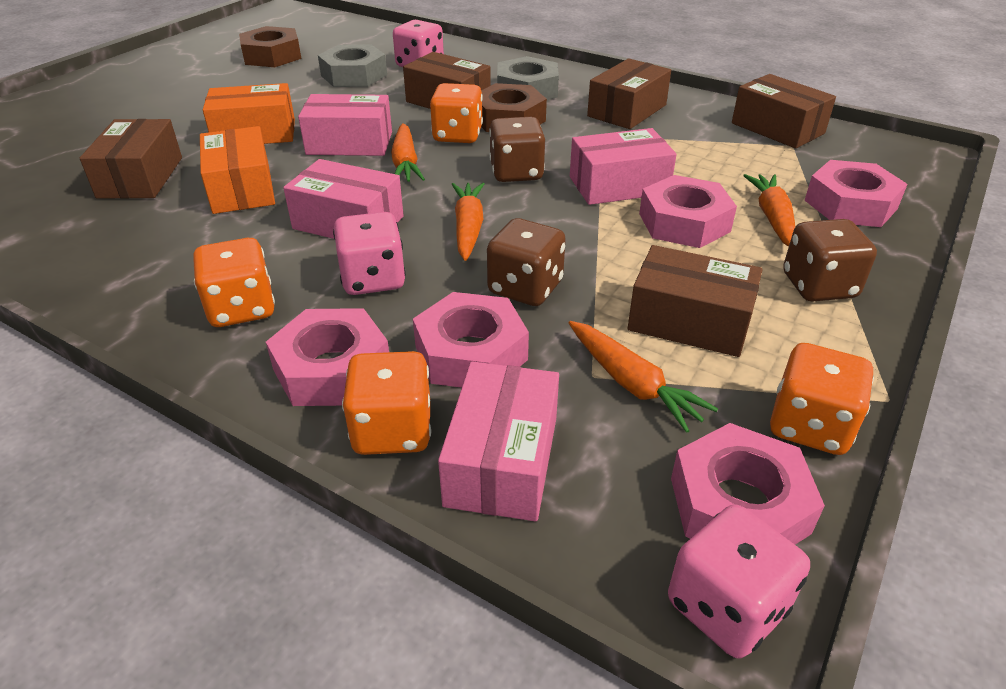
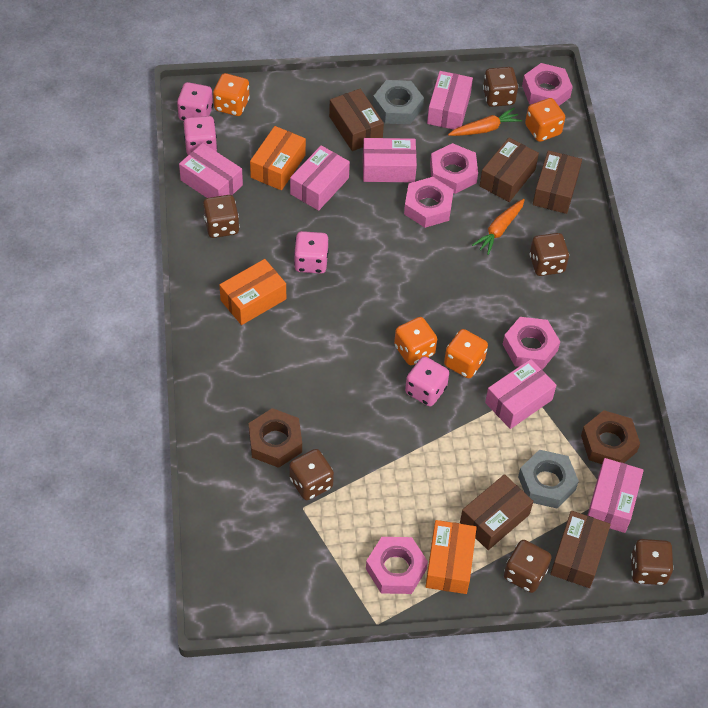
brown dice: [487,218,566,306] [489,117,545,182] [783,219,877,302] = 3 -> [203,195,239,238] [289,449,334,500] [483,67,518,107] [504,540,552,593] [530,233,569,276] [631,539,674,585] = 6
orange box: [200,126,275,214] [203,83,295,144] = 2 -> [219,259,286,325] [250,126,306,190] [425,520,477,594] = 3
orange carrot: [391,123,425,182] [451,183,485,261] [569,321,718,433] [743,174,795,247] = 4 -> [448,108,522,136] [472,199,525,255] = 2
pink box: [283,159,404,239] [298,94,392,156] [438,361,559,521] [570,128,677,205] = 4 -> [179,143,243,198] [290,145,350,211] [363,138,417,182] [427,71,473,130] [485,359,557,429] [587,458,644,533] = 6
pink dice: [333,212,406,295] [393,20,444,67] [668,504,810,659] = 3 -> [177,82,213,121] [184,116,217,155] [294,231,329,274] [405,356,449,406] = 4

